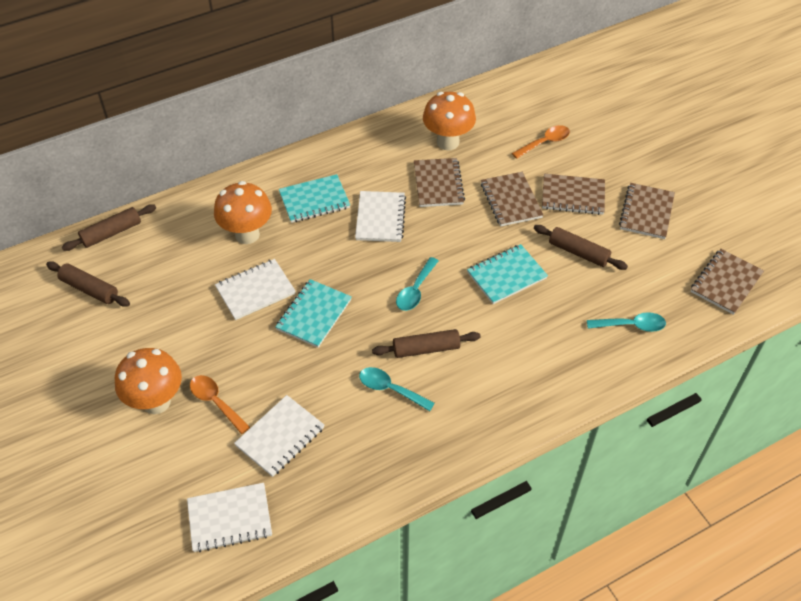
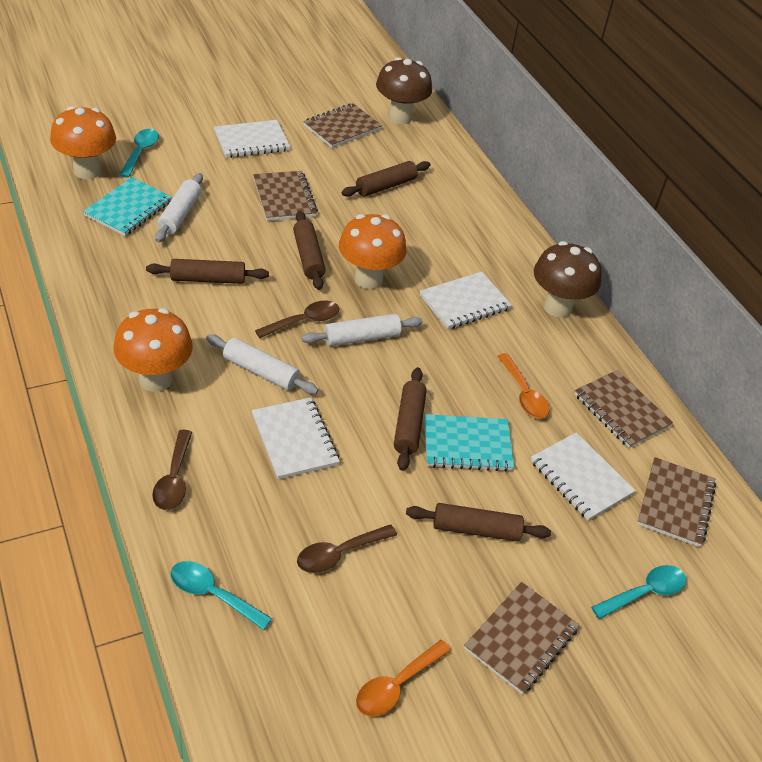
brown mushroom: none = 0 -> [376,57,432,124] [534,241,602,317] = 2
brown rolling pin: [46,261,130,307] [62,204,156,251] [372,329,481,358] [534,225,628,270] = 4 -> [146,259,269,284] [293,211,325,290] [342,161,430,197] [394,367,427,471] [406,503,551,542] = 5
brown spoon: none = 0 -> [152,430,192,510] [255,301,339,338] [297,524,397,573] = 3
turquoise notebook: [275,279,352,348] [279,174,350,223] [467,244,548,304] = 3 -> [83,177,172,236] [424,414,514,472] = 2
white rolling pin: none = 0 -> [155,173,203,243] [206,334,318,394] [302,314,422,346] = 3

